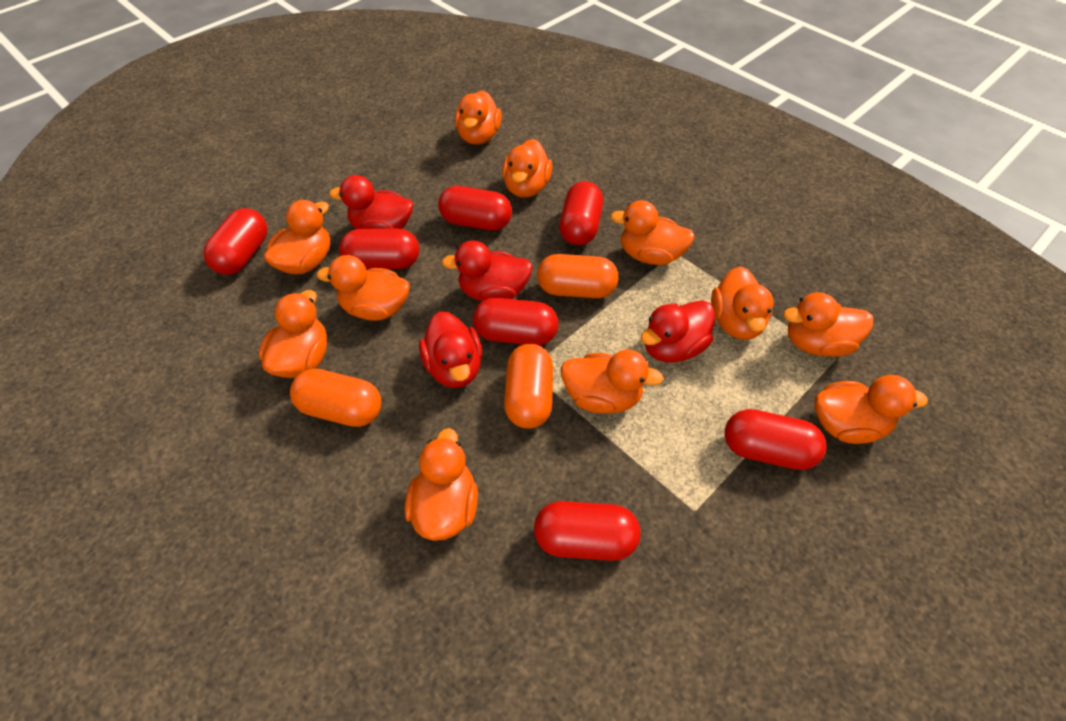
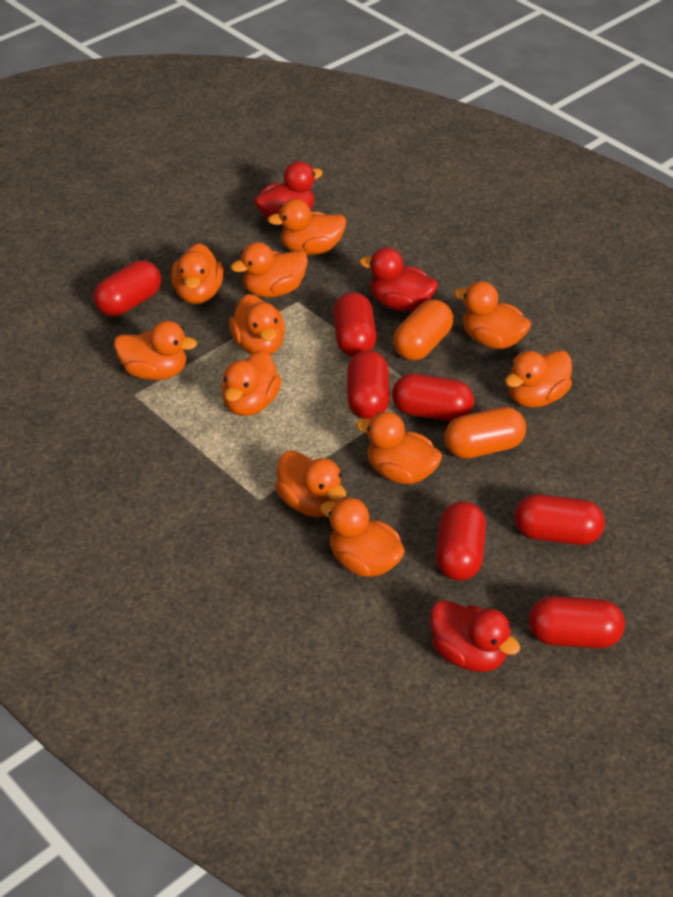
orange capsule: [290,368,381,427] [504,344,553,429] [537,254,619,298] = 3 -> [393,300,453,361] [444,407,526,459] = 2
red duck: [329,175,413,229] [419,311,482,388] [441,240,533,301] [640,300,715,362] = 4 -> [254,161,323,219] [359,247,438,311] [430,600,520,672] = 3

